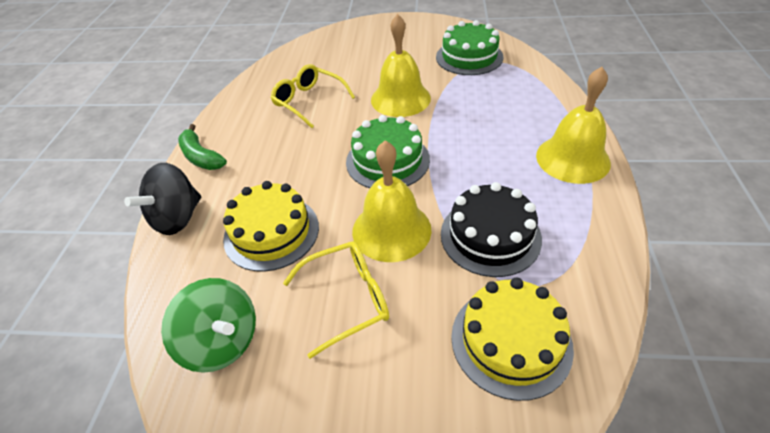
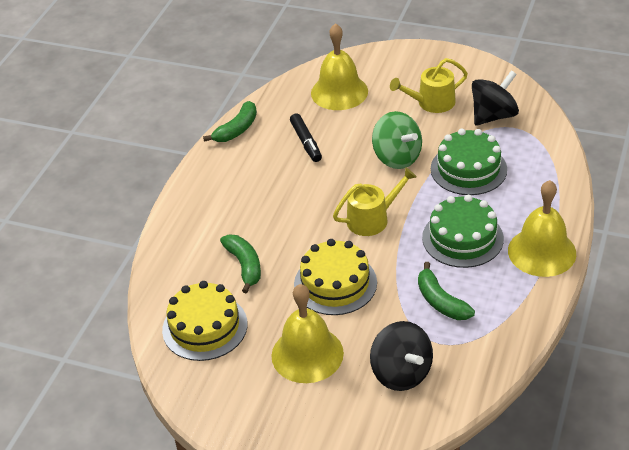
black cake: [441,182,542,277] = 1 -> none = 0
black marker: none = 0 -> [290,113,322,162] = 1
black spinning top: [124,163,201,235] = 1 -> [370,321,433,391] [472,71,519,126] = 2
green banana: [178,124,227,170] = 1 -> [203,101,257,142] [220,235,261,294] [418,262,475,320] = 3
yellow glasses: [271,64,355,128] [283,241,389,359] = 2 -> none = 0
yellow watering can: none = 0 -> [333,167,417,236] [390,58,468,113] = 2

